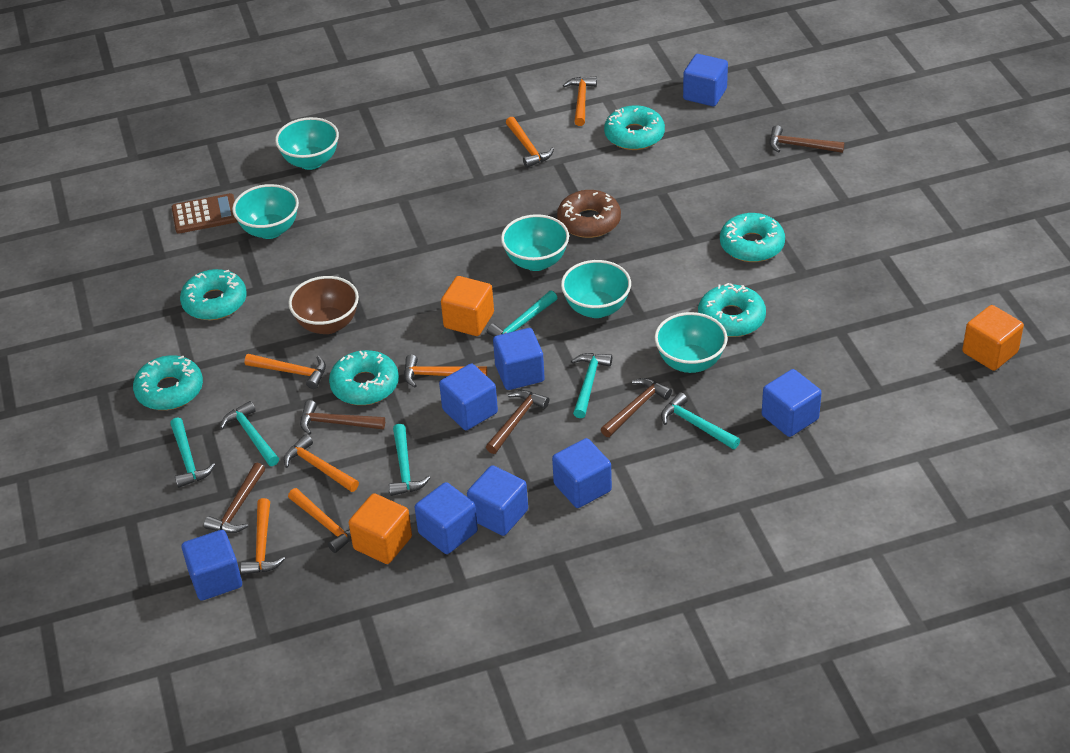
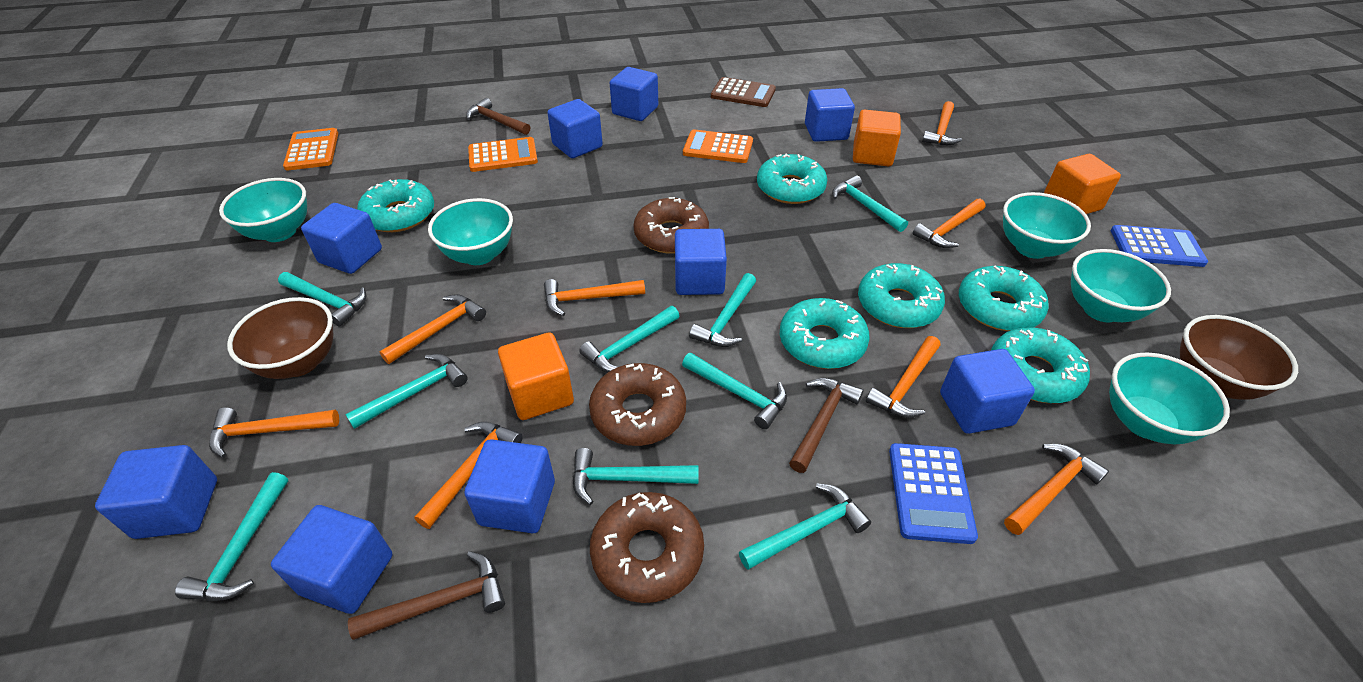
blue calculator: none = 0 -> [889,443,978,544] [1111,225,1208,267] = 2
blue cube: [182,530,242,601] [415,482,478,554] [439,364,498,430] [467,465,528,536] [493,328,545,390] [552,438,612,508] [683,54,728,106] [762,369,822,437] = 8 -> [95,445,217,539] [271,505,392,614] [301,203,382,274] [464,439,555,533] [548,99,603,158] [610,67,658,121] [675,229,727,295] [805,88,855,142] [940,349,1035,434] = 9
brown bowl: [288,276,359,334] = 1 -> [227,297,333,379] [1180,315,1298,400] = 2
brown donut: [557,190,621,238] = 1 -> [589,363,686,446] [590,492,704,603] [633,197,709,254] = 3
brown hammer: [204,463,265,533] [300,400,385,435] [486,390,549,454] [601,378,672,437] [769,125,844,153] = 5 -> [348,551,505,640] [466,98,530,135] [789,378,864,473] = 3
orange calculator: none = 0 -> [283,128,338,170] [468,137,538,172] [683,129,753,163] = 3
orange hammer: [240,498,285,575] [245,354,326,389] [284,434,359,492] [288,488,352,553] [404,355,487,387] [506,117,554,168] [563,76,597,126] = 7 -> [209,407,339,458] [379,294,486,364] [414,422,523,529] [544,279,645,316] [866,336,940,418] [913,198,985,248] [922,101,962,145] [1004,444,1109,535] = 8
turquoise hammer: [170,417,215,488] [220,401,279,466] [389,424,430,496] [487,291,557,337] [571,353,612,418] [661,392,740,449] = 6 -> [175,472,288,601] [278,272,367,326] [345,354,468,429] [572,448,699,505] [579,306,679,373] [682,353,787,429] [689,273,756,347] [739,483,871,570] [832,175,908,232] = 9

